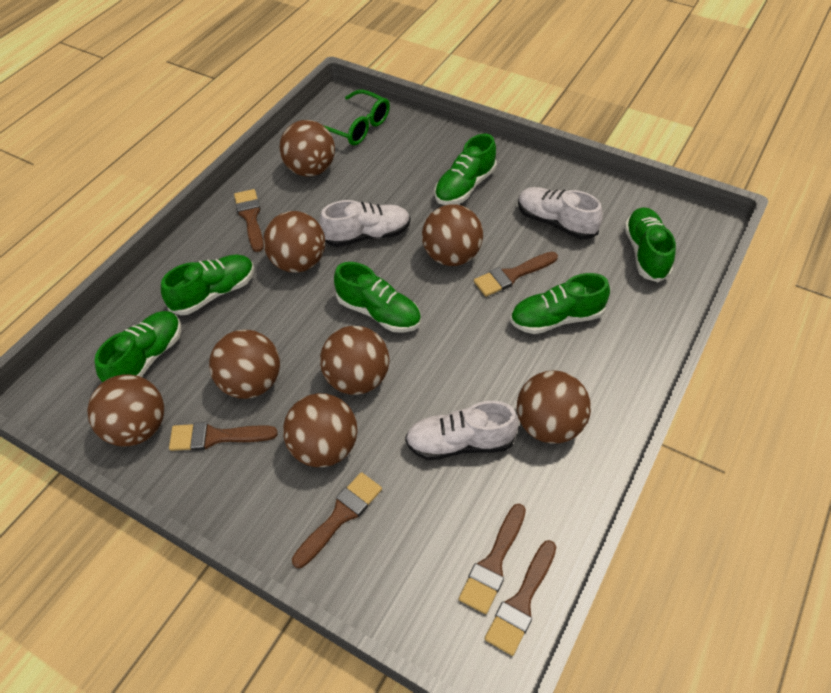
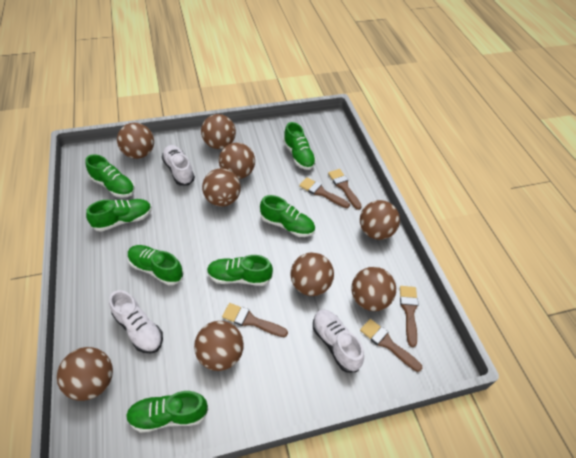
brown ball: [87,374,164,447] [209,330,280,399] [263,211,325,273] [280,120,335,177] [283,393,357,467] [320,326,389,395] [422,204,483,266] [517,370,591,444] = 8 -> [57,347,113,401] [117,123,154,159] [194,321,244,371] [201,114,236,149] [202,168,241,207] [219,143,255,179] [290,252,334,296] [351,267,396,311] [360,200,400,240] = 9
brown brush: [169,422,278,451] [234,189,264,252] [292,472,382,568] [459,504,526,614] [474,252,558,297] [485,540,556,656] = 6 -> [222,303,288,337] [299,177,350,208] [328,169,362,210] [360,319,422,372] [400,286,419,347] = 5
green glasses: [323,90,390,145] = 1 -> none = 0
green shoe: [94,311,181,382] [161,254,254,315] [334,262,421,333] [434,134,497,205] [510,273,610,334] [624,207,676,282] = 6 -> [85,154,135,198] [86,199,152,232] [126,391,209,433] [128,245,184,285] [207,255,273,286] [260,195,315,237] [283,122,316,170] = 7

